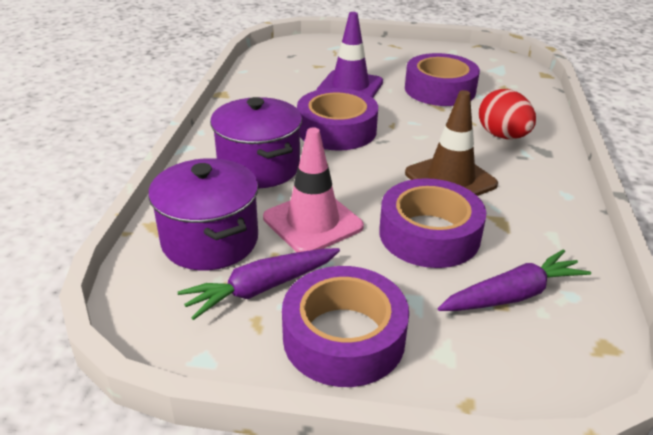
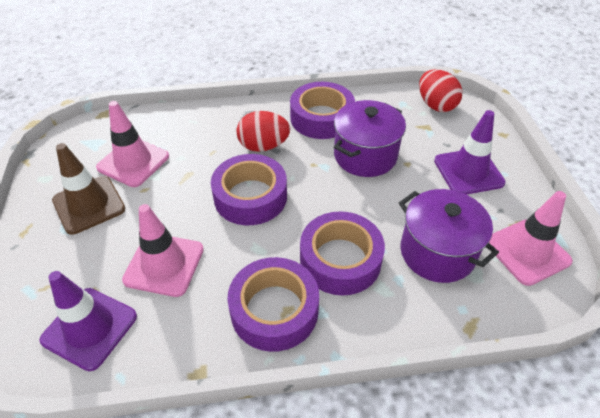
pink traffic cone: [263,127,364,252] = 1 -> [96,101,169,187] [122,204,204,297] [489,191,573,286] = 3
purple carrot: [177,248,340,320] [438,249,591,311] = 2 -> none = 0
purple traffic cone: [317,12,383,98] = 1 -> [39,271,137,371] [434,110,506,195] = 2
red egg: [478,89,536,139] = 1 -> [237,111,290,152] [419,69,463,112] = 2

